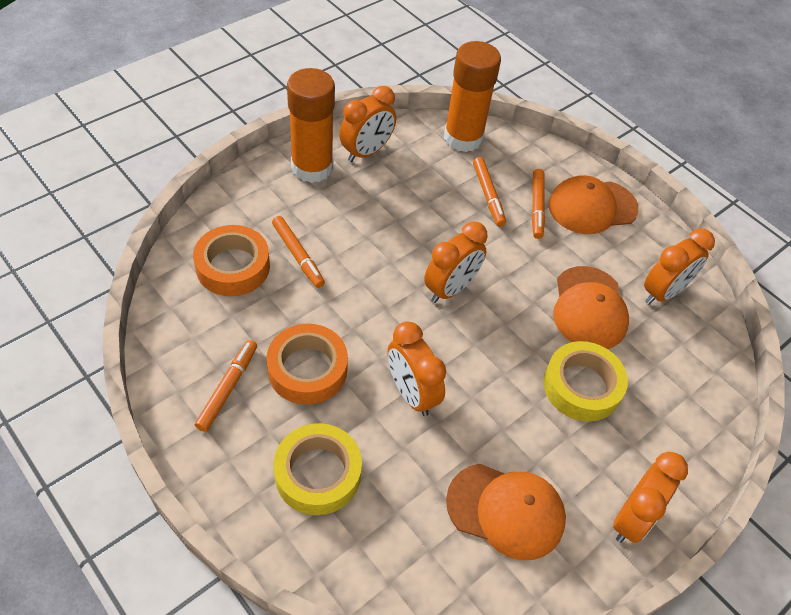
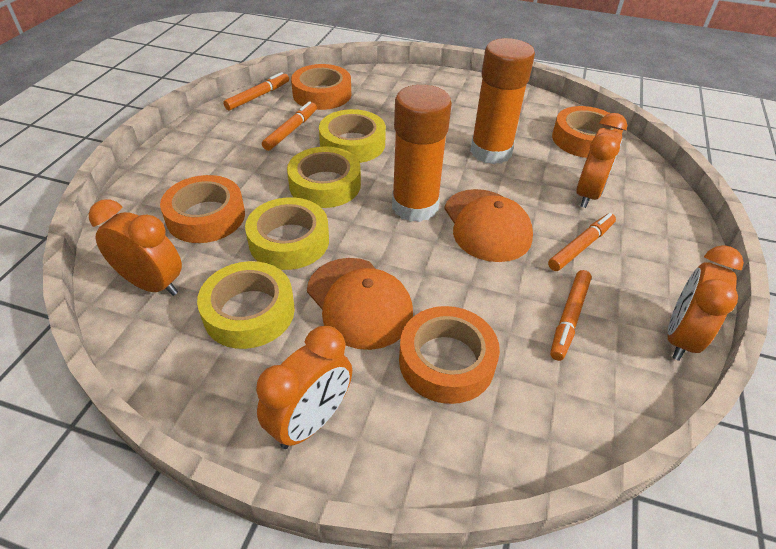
orange cap: [446,464,566,560] [548,175,638,234] [553,266,629,349] = 3 -> [307,258,413,350] [444,189,533,262] = 2
orange clock: [339,86,396,162] [388,321,446,416] [424,222,487,303] [613,452,688,543] [644,228,715,305] = 5 -> [89,199,182,296] [256,326,352,449] [576,113,627,208] [668,245,744,361] = 4
orange tape: [193,225,270,296] [266,324,348,405] = 2 -> [160,175,245,243] [291,64,351,110] [399,306,500,404] [552,106,623,158] = 4
yellow tape: [274,423,362,515] [543,341,628,422] = 2 -> [197,261,295,349] [245,197,329,270] [287,147,361,208] [319,109,386,163] = 4

